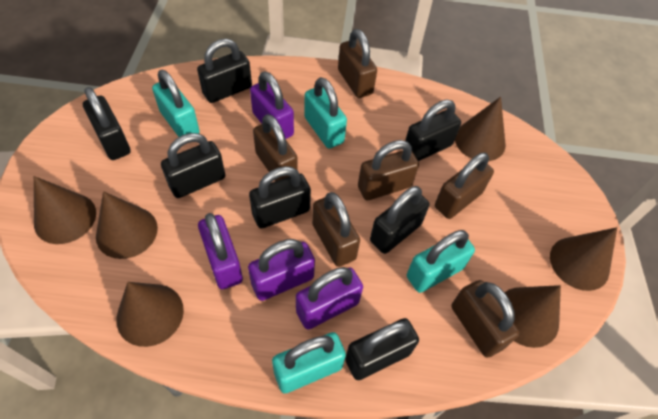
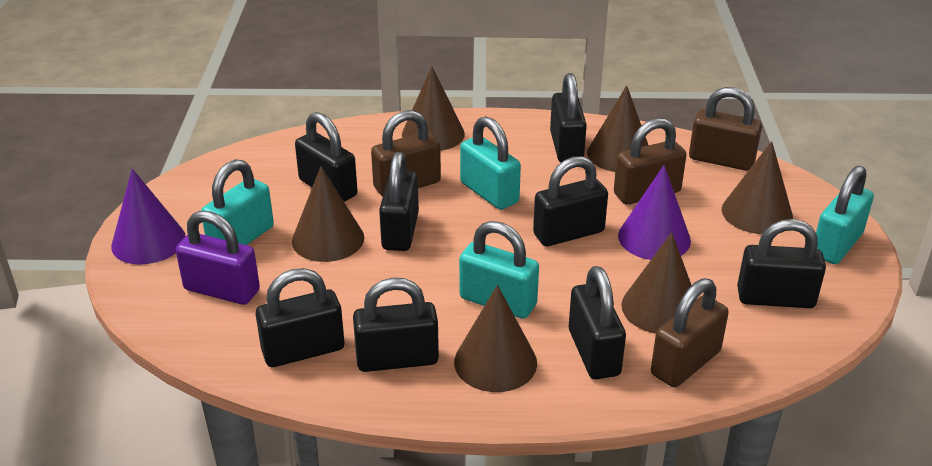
black padlock: [83,87,131,160] [161,133,225,198] [197,38,252,103] [249,166,311,228] [345,318,419,380] [370,186,430,254] [405,100,461,161] = 7 -> [256,268,344,367] [295,112,358,202] [353,278,439,372] [379,152,419,251] [533,156,608,246] [550,73,587,162] [569,266,626,379] [737,219,826,308] = 8
brown padlock: [253,114,298,181] [312,192,360,267] [338,29,377,98] [358,140,419,200] [435,153,494,219] [451,280,519,358] = 6 -> [371,110,441,197] [614,118,686,205] [651,278,729,387] [689,87,762,171] = 4
purple cone: none = 0 -> [111,169,186,265] [618,165,691,260] = 2
purple padlock: [198,213,243,289] [248,239,315,301] [250,71,294,139] [296,267,363,329] = 4 -> [176,211,260,305] = 1

